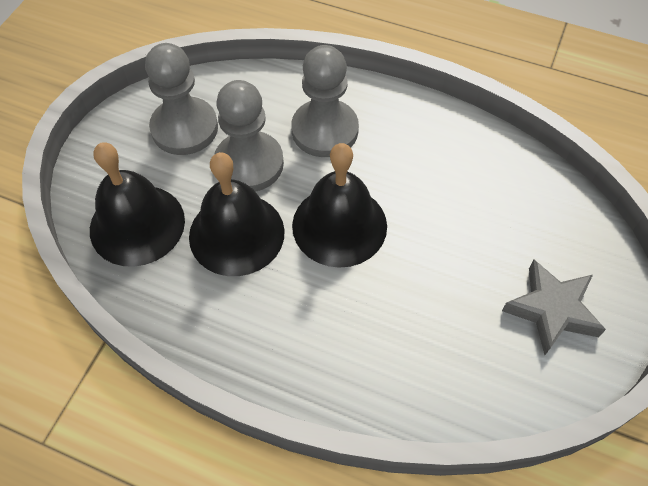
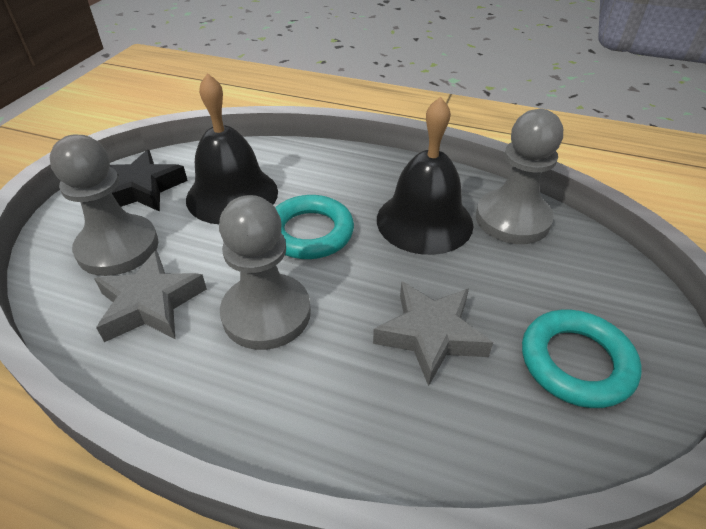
black bell: [90,142,185,267] [189,152,285,276] [292,143,387,268] = 3 -> [186,73,278,224] [377,97,474,255] = 2
black star: none = 0 -> [110,150,188,212] = 1
grey star: [502,260,606,355] = 1 -> [94,250,207,342] [373,281,493,386] = 2
turquoise ring: none = 0 -> [275,195,354,259] [522,310,642,408] = 2

